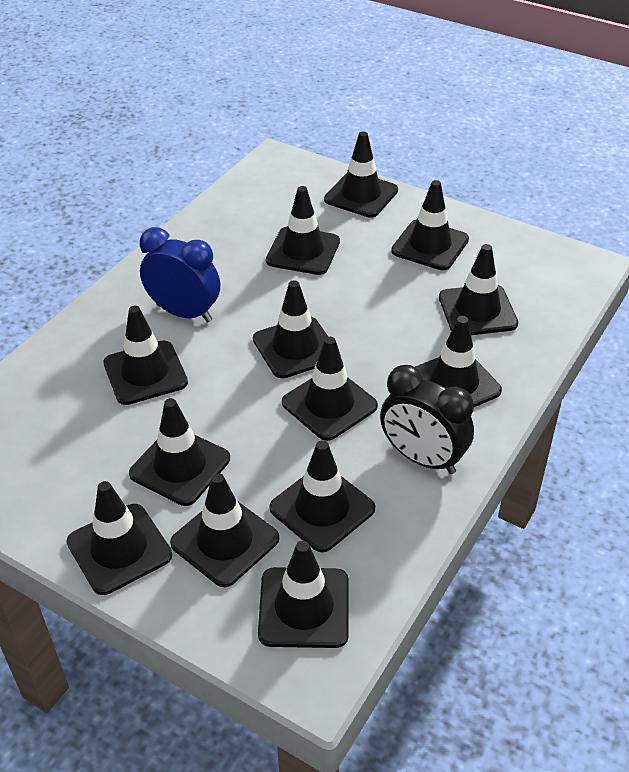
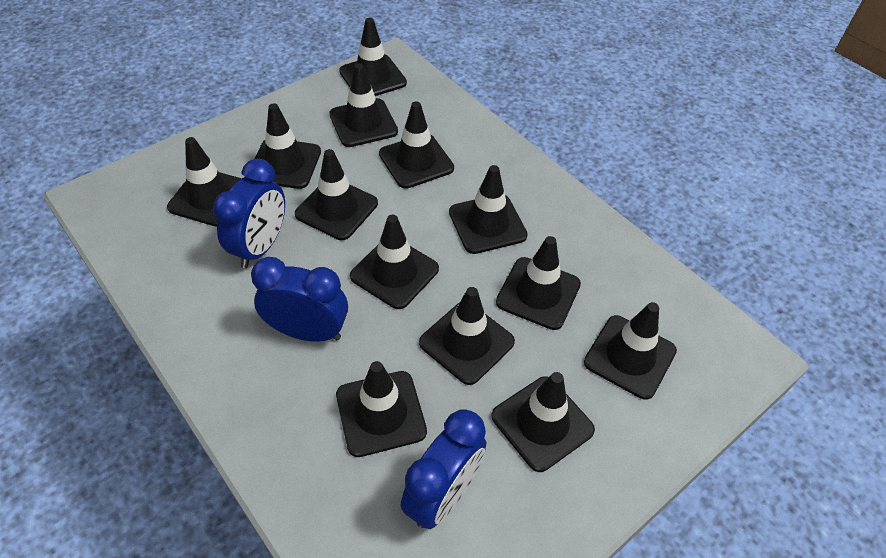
black clock: [380,365,474,474] = 1 -> none = 0
blue clock: [140,227,220,322] = 1 -> [213,159,285,268] [251,257,348,342] [401,409,486,529] = 3

